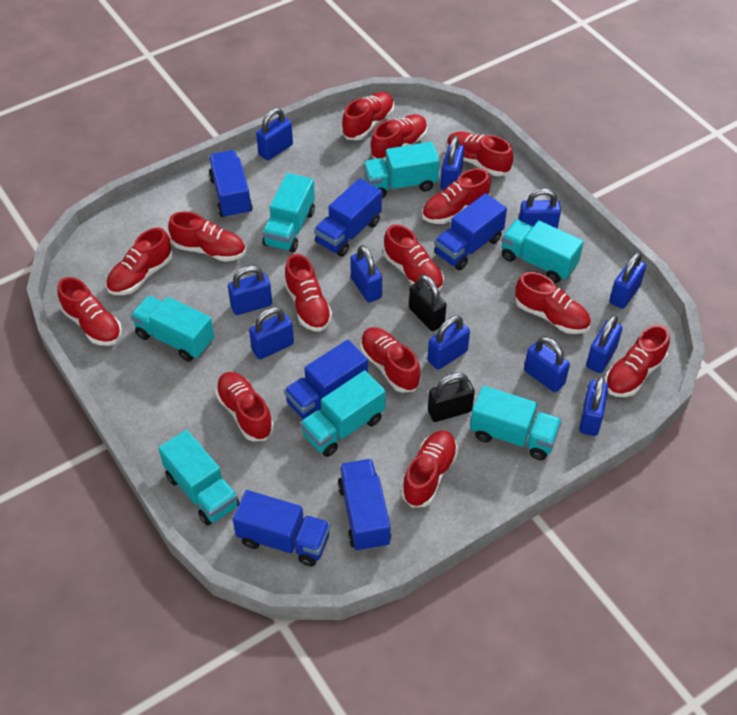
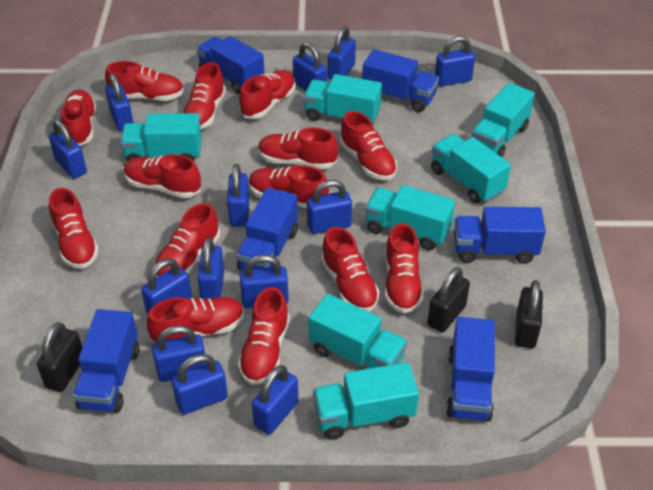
black padlock: [409,275,447,331] [428,373,475,422] = 2 -> [37,322,82,392] [428,267,470,333] [515,280,543,348] = 3
blue padlock: [228,265,272,315] [249,307,294,359] [256,108,293,161] [350,245,382,302] [427,315,470,370] [441,136,464,190] [519,188,561,229] [524,337,570,392] [579,376,608,436] [586,315,623,373] [609,252,646,309] = 11 -> [49,120,87,179] [105,73,133,132] [141,259,192,314] [152,325,207,382] [171,354,228,415] [197,237,224,300] [227,164,249,227] [240,255,289,308] [252,365,299,435] [293,42,327,91] [307,180,352,234] [328,26,356,80] [435,36,475,87] = 13

